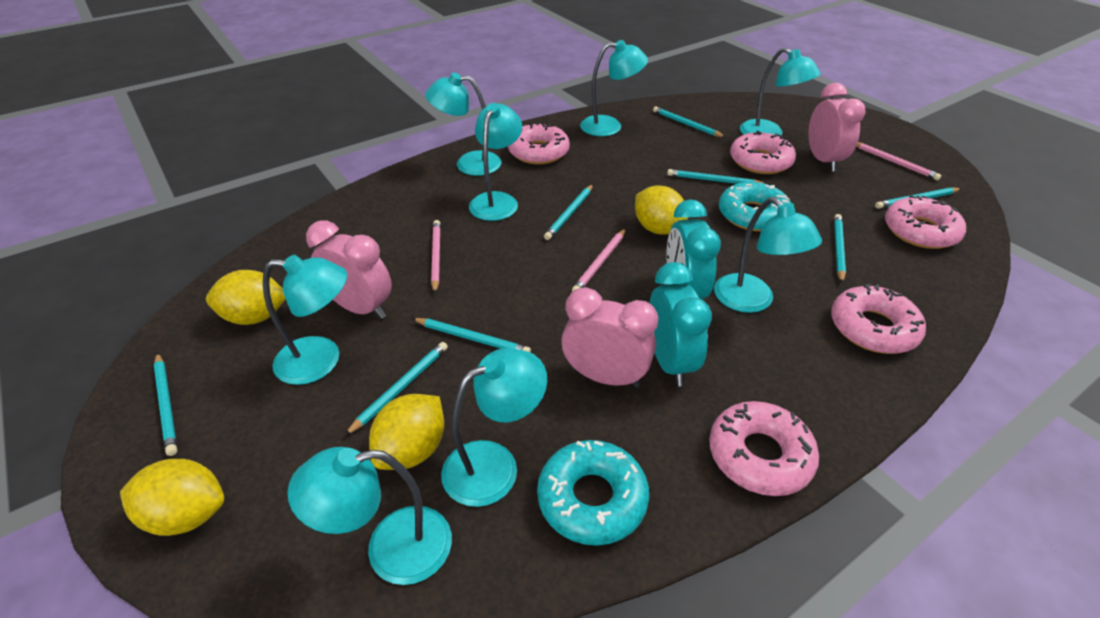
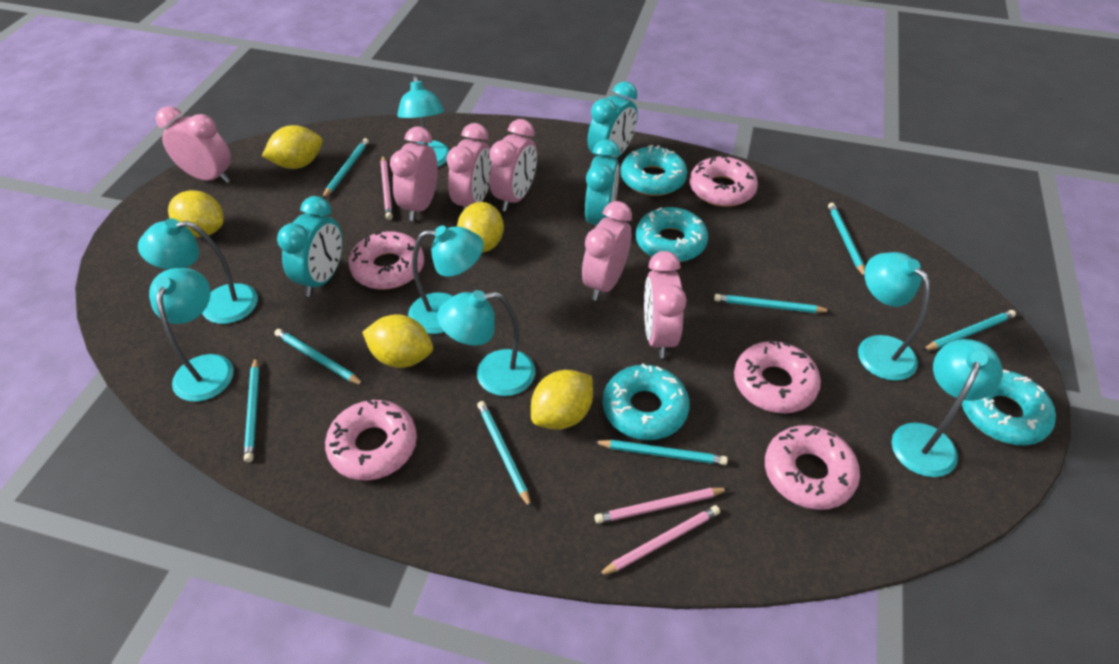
pink clock: [306,221,392,319] [561,287,658,387] [808,83,866,172] = 3 -> [156,106,231,183] [390,126,438,221] [447,123,492,212] [489,119,537,211] [582,201,632,301] [644,251,687,358] = 6
turquoise clock: [650,262,712,386] [666,199,721,299] = 2 -> [277,196,342,297] [585,139,620,229] [588,81,638,159] = 3
turquoise donut: [537,440,649,546] [719,182,791,232] = 2 -> [603,364,690,440] [621,145,687,196] [636,207,708,262] [962,369,1056,445] = 4
turquoise lamp: [263,255,347,385] [287,447,452,585] [425,73,501,176] [441,348,547,507] [469,103,522,221] [580,40,648,136] [714,197,822,313] [740,47,821,135] = 8 -> [138,218,258,324] [149,268,234,402] [397,75,450,167] [408,225,483,334] [437,290,536,396] [858,252,930,381] [892,339,1003,477] = 7
yellow lemon: [120,459,224,536] [206,270,286,325] [369,394,444,470] [635,186,688,235] = 4 -> [168,190,224,237] [262,125,322,169] [362,314,433,368] [457,202,504,253] [531,370,593,430] = 5

